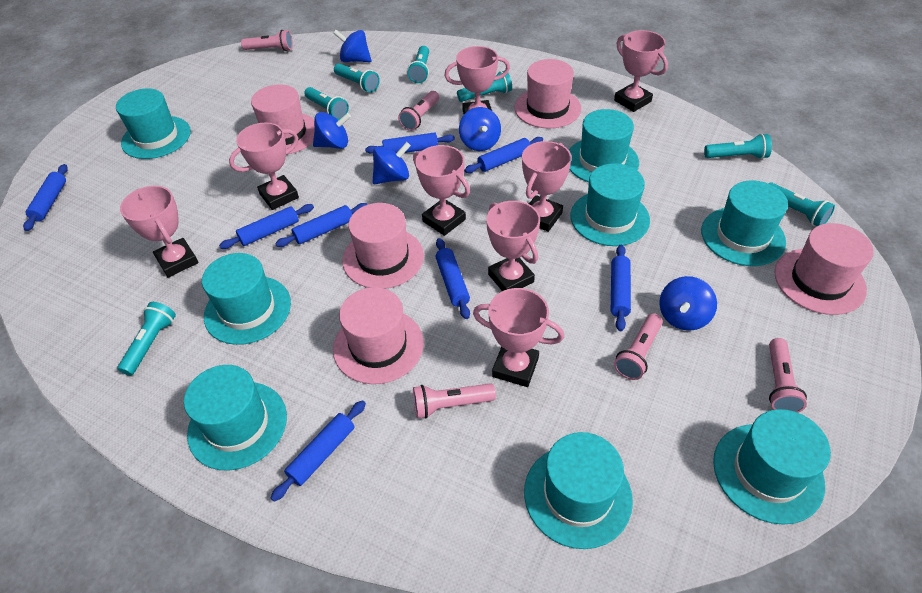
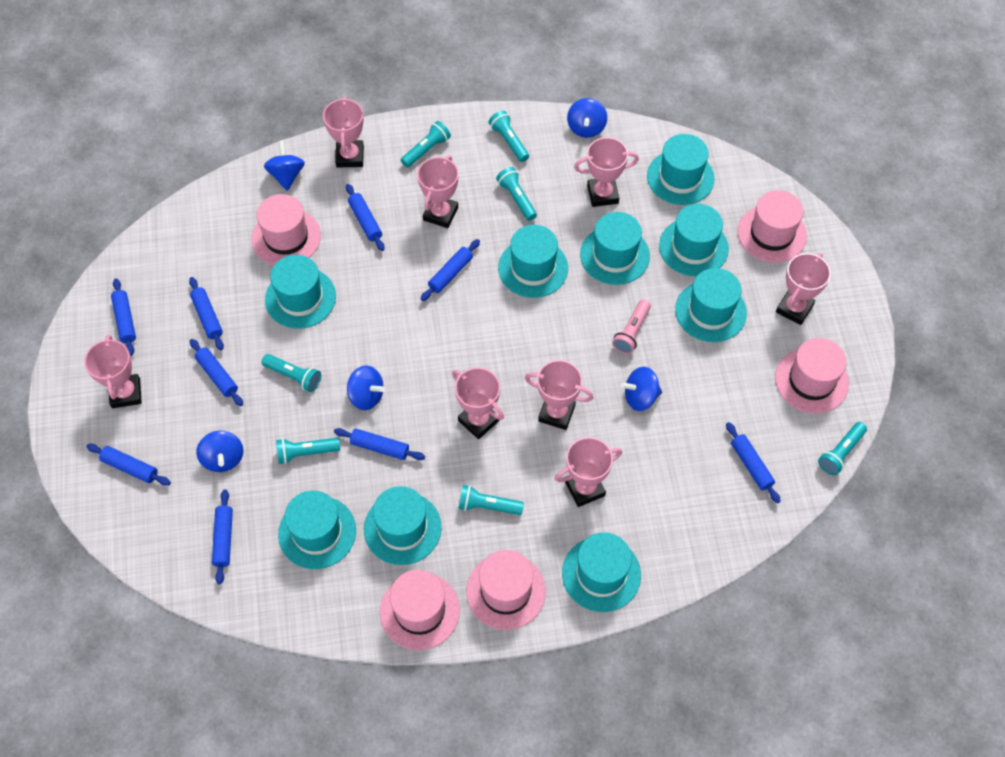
blue rolling pin: [23,164,68,231] [219,204,314,249] [271,400,366,502] [275,203,368,247] [365,132,455,154] [436,238,470,319] [464,137,543,173] [611,245,631,331] = 8 -> [86,444,171,486] [111,278,136,356] [189,277,224,350] [190,339,243,406] [212,489,233,585] [334,428,425,460] [346,184,385,251] [421,239,480,301] [726,422,781,503] = 9
pink flashlight: [241,30,293,51] [398,91,439,131] [413,383,496,418] [614,313,663,380] [769,338,807,413] = 5 -> [612,300,651,354] = 1
turquoise hat: [116,89,191,159] [184,365,287,471] [202,253,291,345] [524,432,633,549] [569,109,639,182] [571,163,650,246] [701,181,788,266] [713,409,831,525] = 8 -> [265,255,336,329] [278,491,356,569] [364,486,442,565] [498,225,568,298] [562,532,641,612] [580,212,650,285] [647,134,715,205] [659,204,729,276] [675,268,747,342] = 9

